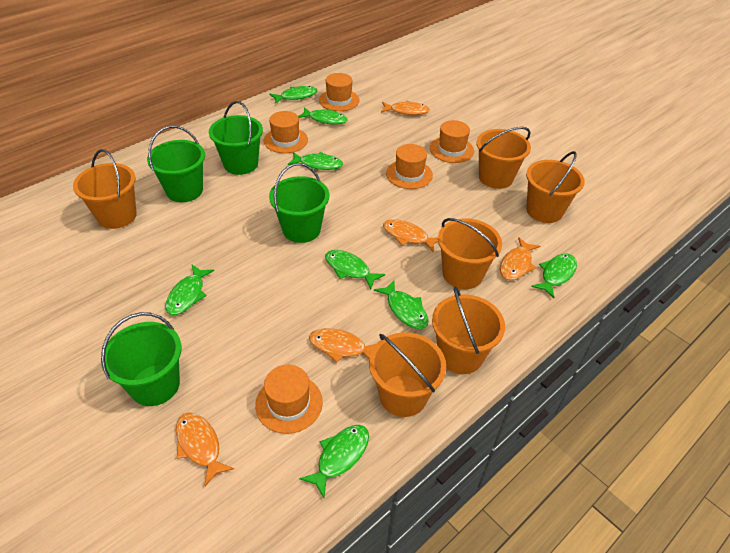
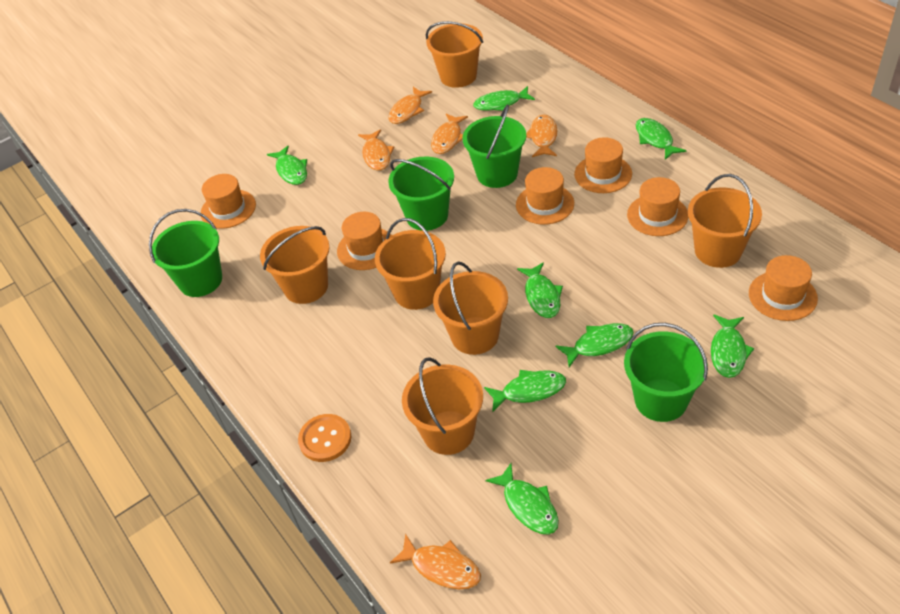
orange button: none = 0 -> [298,414,351,462] = 1
orange hat: [255,365,323,434] [264,111,308,153] [319,73,359,111] [386,144,433,189] [430,120,474,163] = 5 -> [201,174,256,229] [337,212,392,270] [516,167,574,225] [574,137,632,193] [627,177,688,236] [749,255,818,321] = 6

